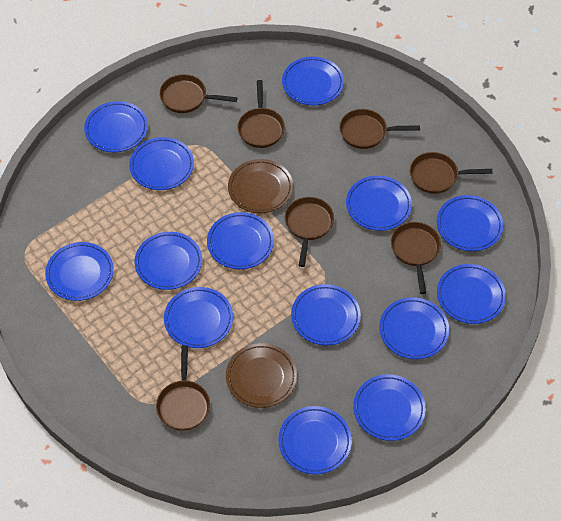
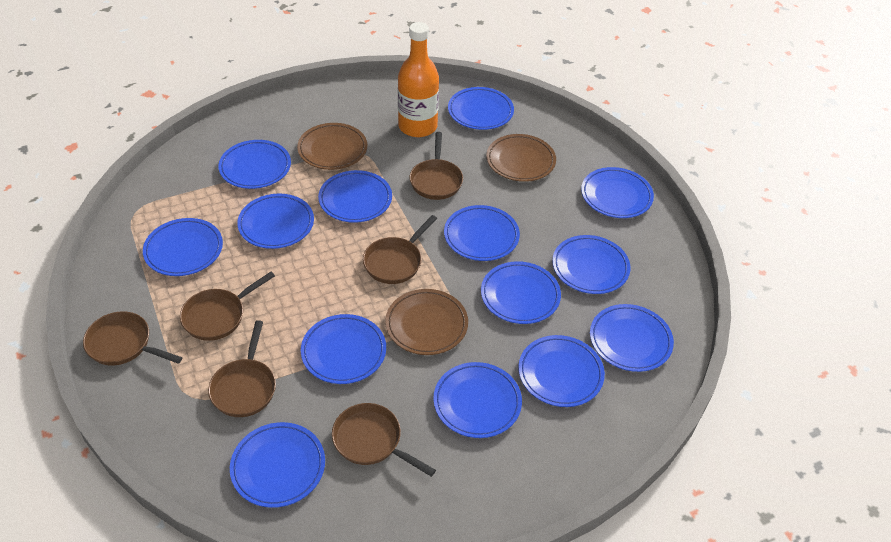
brown pan: [156,345,210,431] [159,74,237,113] [237,80,285,148] [285,197,334,267] [339,109,420,149] [391,222,441,294] [410,152,493,194] = 7 -> [83,311,183,366] [180,272,275,341] [208,320,276,417] [332,403,436,477] [363,215,437,284] [409,132,463,200] = 6
brown plate: [226,343,297,408] [228,159,293,213] = 2 -> [297,123,368,170] [385,289,468,355] [486,134,556,182] = 3
orange bottle: none = 0 -> [398,22,439,137] = 1

